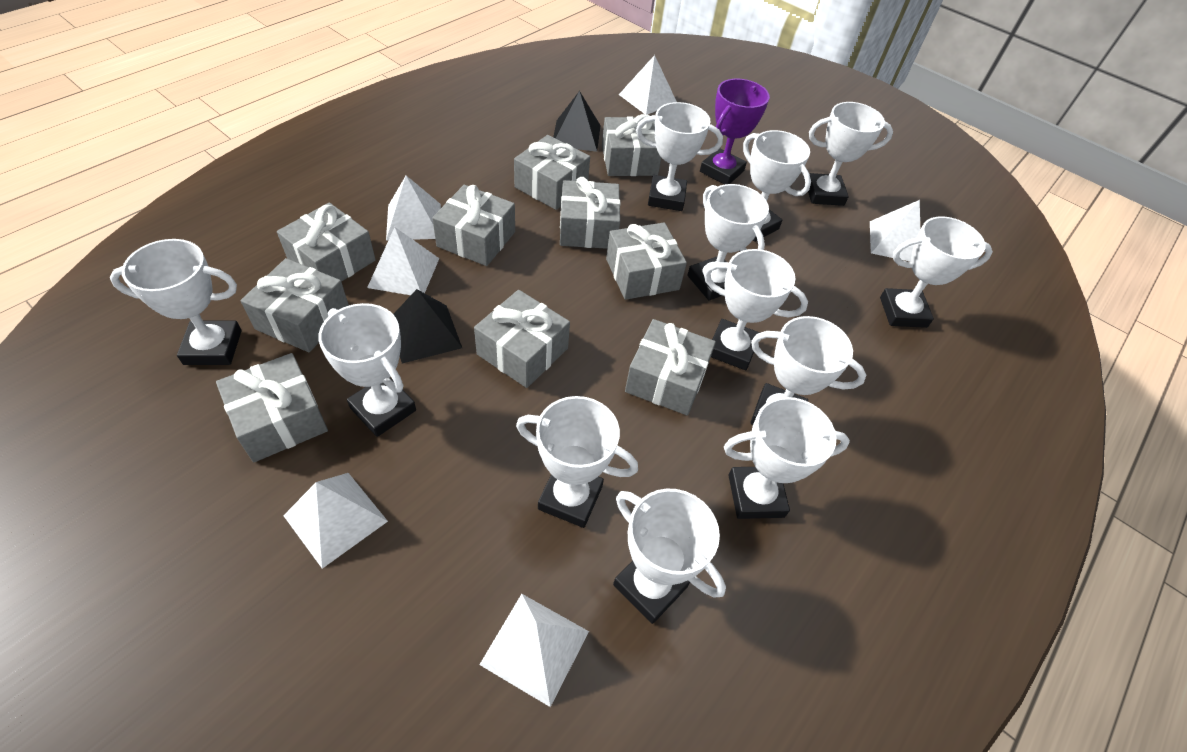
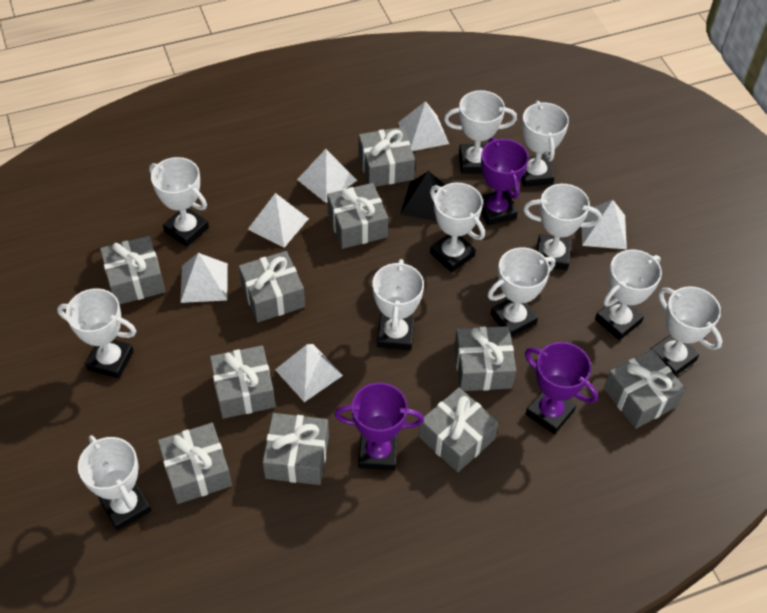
black pyramid: [393,289,462,364] [553,91,601,152] = 2 -> [400,171,445,221] = 1
purple trophy: [700,79,770,185] = 1 -> [335,383,424,470] [481,138,529,226] [525,342,598,434] = 3
white trophy: [109,239,242,365] [318,303,416,437] [516,396,638,528] [613,488,726,624] [636,102,723,211] [687,184,769,301] [704,249,808,370] [724,397,850,519] [743,130,811,242] [750,316,866,425] [808,102,893,206] [880,216,993,328] = 12 -> [57,288,137,379] [78,435,151,531] [149,157,209,247] [372,259,424,350] [430,183,485,272] [444,90,517,174] [487,247,555,337] [521,101,569,187] [523,184,602,270] [595,249,662,340] [650,286,722,376] = 11

